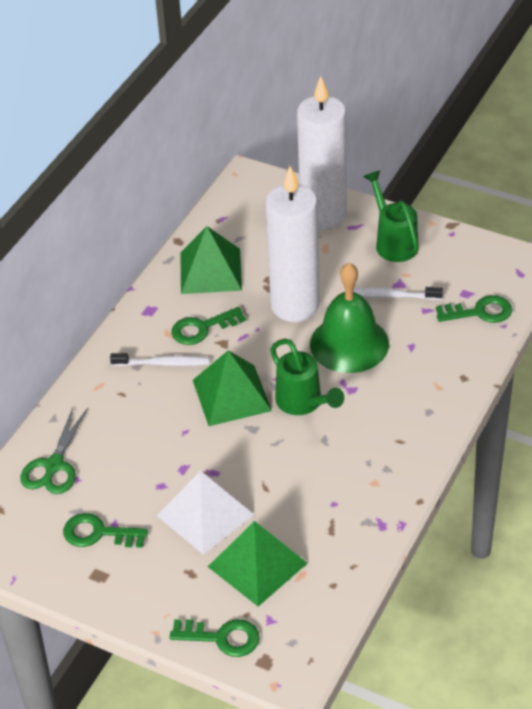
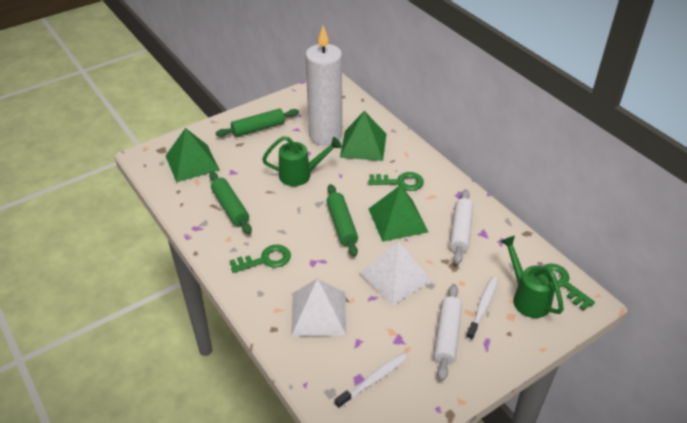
green bell: [310,263,389,373] = 1 -> none = 0
green key: [63,513,148,548] [170,619,260,657] [171,307,246,345] [436,295,512,323] = 4 -> [230,245,291,273] [369,172,424,191] [543,264,595,311] = 3
green rolling pin: none = 0 -> [209,171,252,234] [216,109,299,137] [327,184,358,257] = 3
green scissors: [20,407,88,494] = 1 -> none = 0
white candle: [265,166,320,322] [297,76,347,230] = 2 -> [306,26,342,145] = 1
white pyramid: [157,471,254,555] = 1 -> [291,278,346,336] [360,241,432,305] = 2
white rolling pin: none = 0 -> [434,284,462,381] [450,189,473,264] = 2

